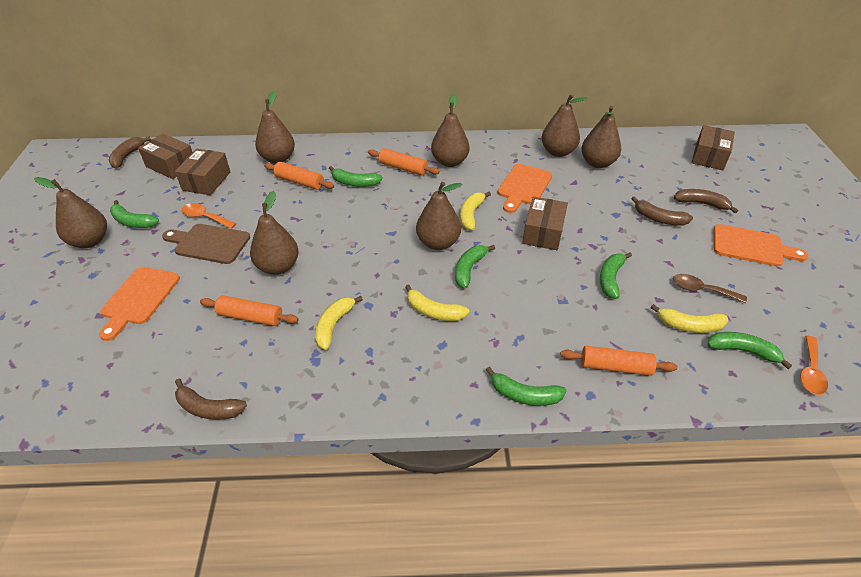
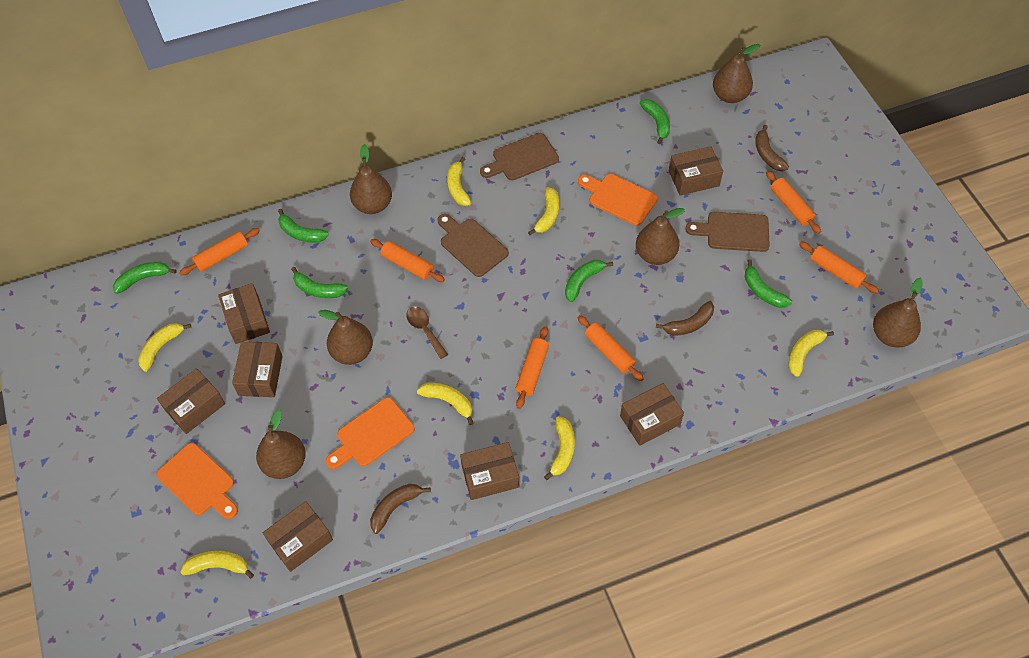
brown banana: [109,137,151,169] [175,379,247,420] [631,196,693,225] [674,189,738,213] = 4 -> [370,484,431,534] [656,301,714,336] [755,125,789,171] = 3
brown box: [138,134,193,179] [175,149,230,195] [522,197,568,250] [692,125,735,170] = 4 -> [157,368,225,434] [218,283,270,344] [232,342,283,397] [263,501,333,572] [460,442,519,500] [620,383,684,446] [669,146,723,195] = 7
brown cutting board: [162,224,250,264] = 1 -> [437,214,509,277] [480,133,559,181] [685,212,770,252] = 3
brown pear: [34,177,107,248] [250,191,299,275] [255,91,295,163] [416,182,462,250] [431,94,470,167] [542,94,587,157] [581,106,621,168] = 7 -> [256,409,306,479] [318,310,373,365] [350,144,392,214] [636,208,685,265] [713,44,760,103] [873,278,923,348] = 6
orange rolling pin: [200,295,299,326] [264,162,334,190] [368,148,440,176] [560,346,678,376] = 4 -> [179,228,260,275] [370,239,445,282] [516,326,549,409] [578,315,644,381] [766,171,821,234] [799,241,879,294] = 6
orange spoon: [182,203,237,229] [800,336,828,395] = 2 -> none = 0
yellow banana: [315,296,363,350] [405,284,469,321] [460,192,491,230] [650,304,728,333] = 4 -> [138,323,191,372] [180,551,254,579] [417,383,473,425] [447,157,471,206] [528,187,559,235] [544,416,575,480] [788,330,834,377] = 7

